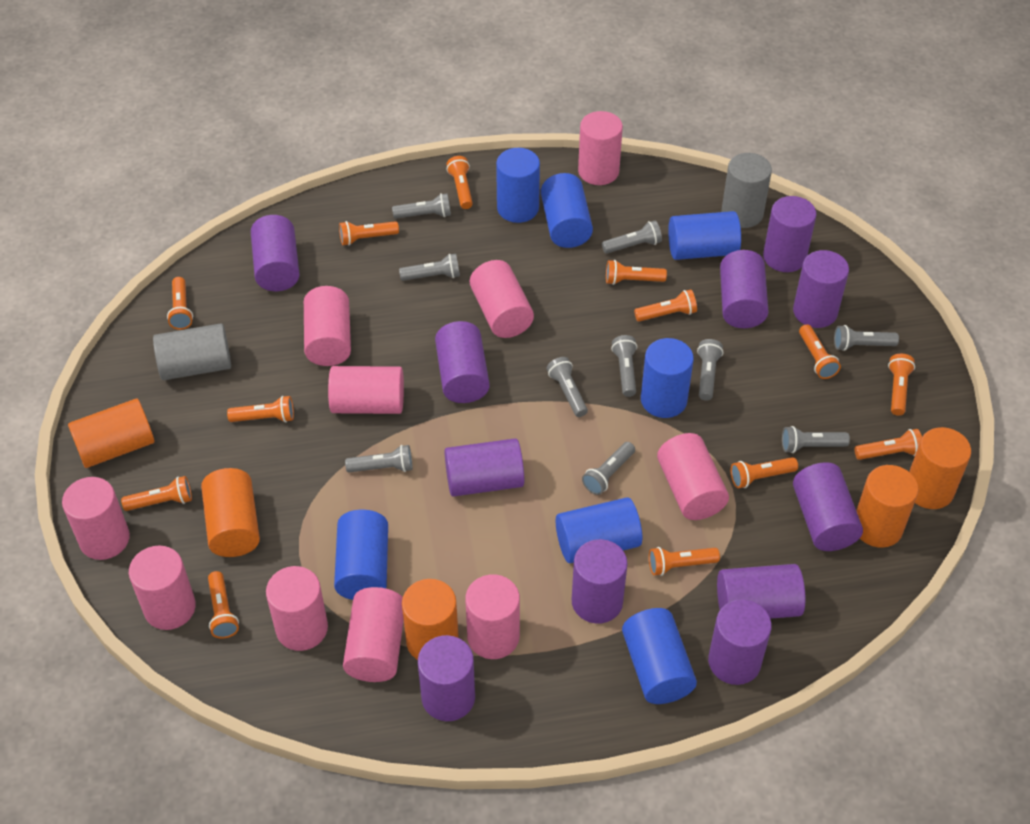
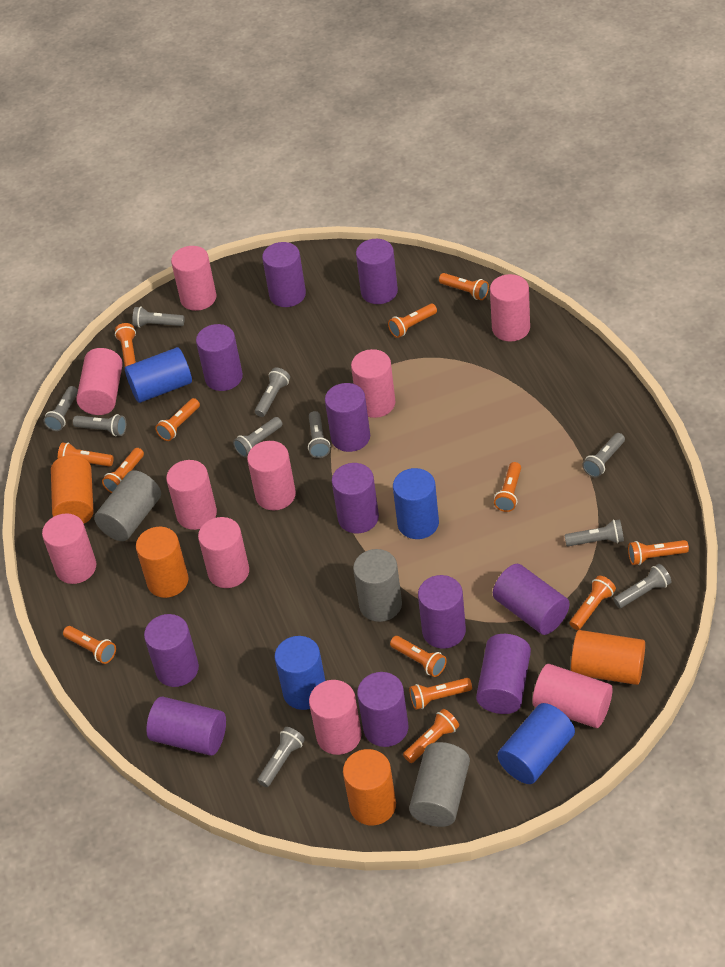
blue cylinder: [334,510,388,600] [496,148,540,223] [541,173,593,248] [556,497,642,563] [622,608,697,704] [641,338,694,418] [668,211,741,260] = 7 -> [125,347,192,403] [275,636,325,710] [393,468,439,539] [497,703,575,784] = 4
grey cylinder: [153,323,231,380] [721,153,772,228] = 2 -> [94,470,161,541] [353,549,402,622] [409,742,470,827] = 3
orange cylinder: [68,399,154,468] [201,468,260,557] [402,579,459,660] [856,465,918,548] [909,427,971,509] = 5 -> [51,455,93,524] [136,527,189,598] [343,749,396,826] [571,630,645,685] = 4

